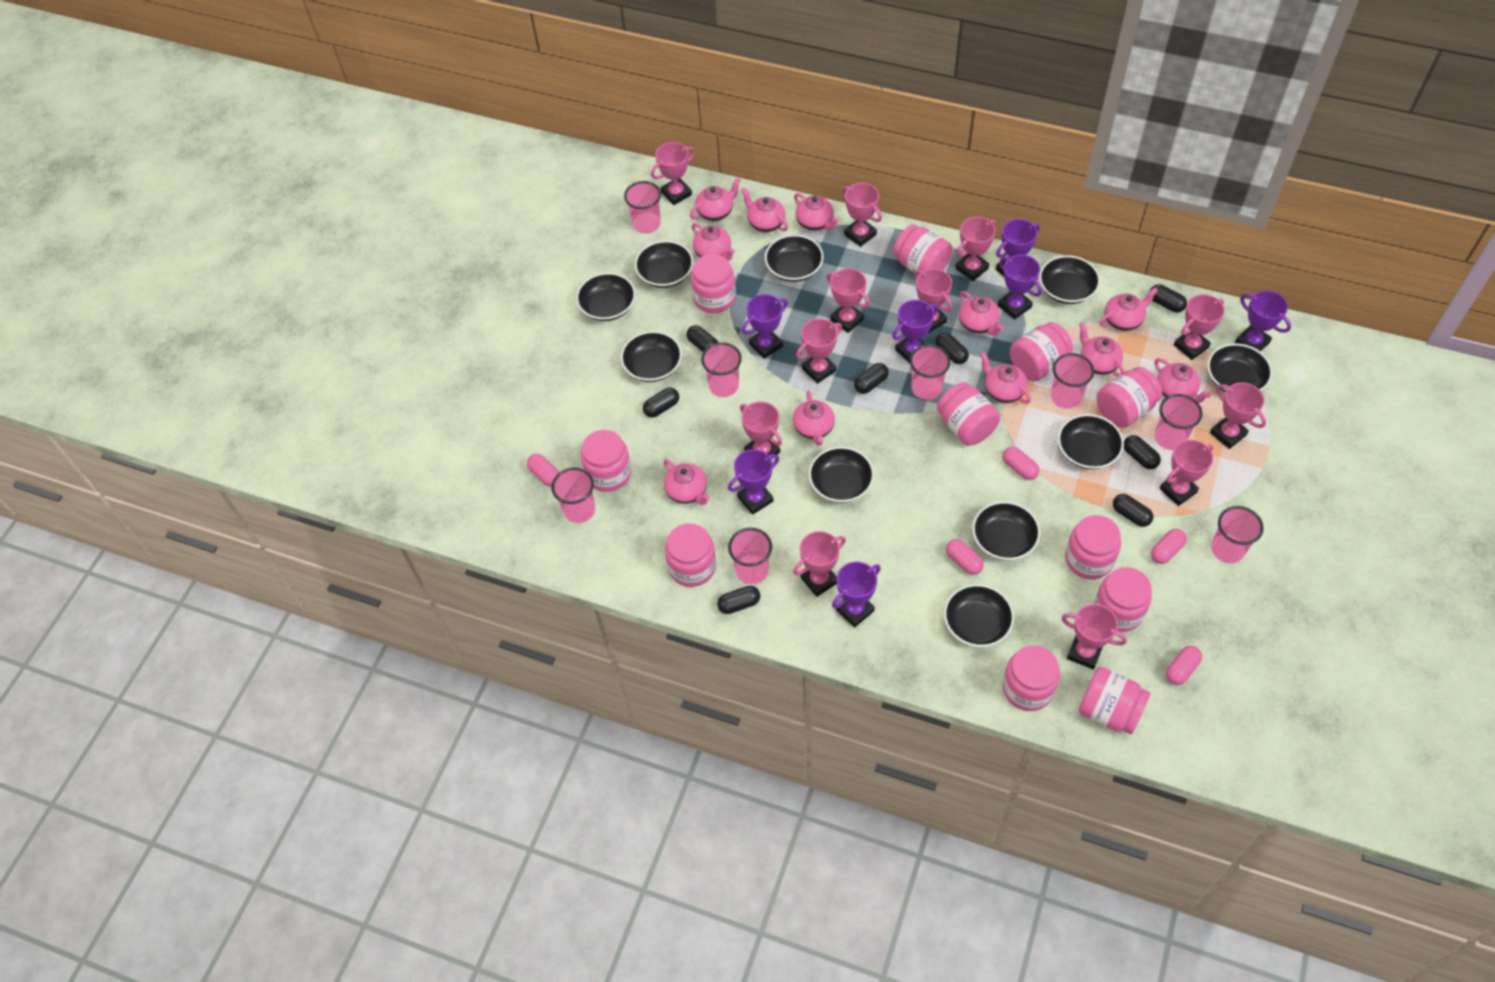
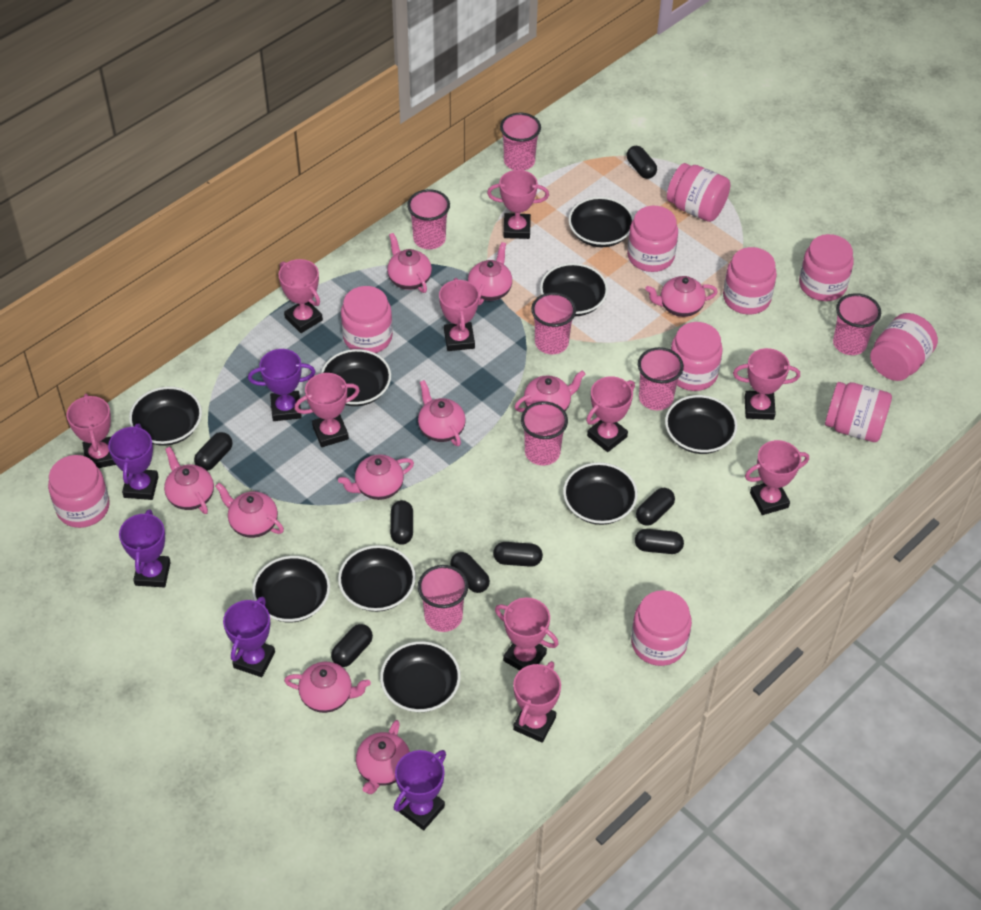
black bowl: [576,273,636,321] [621,331,682,382] [635,241,693,288] [765,234,824,282] [809,446,874,503] [944,584,1014,647] [972,501,1040,560] [1039,255,1100,304] [1058,414,1124,469] [1207,343,1272,392] = 10 -> [129,387,202,446] [252,556,330,623] [321,349,391,406] [338,545,416,612] [380,641,461,712] [540,263,608,316] [563,462,638,525] [568,197,634,247] [665,395,737,454] = 9
pink capsule: [527,454,559,487] [946,539,984,575] [1002,446,1039,480] [1151,529,1187,564] [1166,646,1202,685] = 5 -> none = 0
pink cup: [551,467,595,523] [624,181,661,234] [701,342,742,397] [728,527,772,584] [909,344,951,400] [1051,353,1094,409] [1154,394,1202,450] [1211,506,1263,564] = 8 -> [407,189,450,249] [418,565,468,632] [500,113,541,170] [521,401,568,466] [531,292,576,354] [638,347,684,410] [833,293,881,355] = 7
pink jar: [581,430,631,492] [665,523,716,587] [691,254,736,313] [893,224,952,275] [937,382,1000,446] [1003,645,1060,711] [1010,322,1073,381] [1065,515,1121,579] [1078,667,1150,735] [1094,567,1152,632] [1097,367,1162,428] = 11 -> [48,455,110,528] [341,286,393,353] [627,206,678,272] [631,590,692,666] [667,163,730,222] [670,322,723,391] [723,247,777,315] [799,234,854,301] [825,382,892,442] [870,313,938,381] = 10
pink teapot: [664,459,710,505] [690,178,741,221] [692,223,735,261] [741,188,788,232] [793,390,835,446] [794,193,839,231] [959,291,1004,336] [980,352,1031,404] [1079,322,1125,376] [1099,287,1158,331] [1154,358,1211,403] = 11 -> [164,447,214,514] [215,483,284,538] [284,662,371,713] [338,454,414,500] [356,720,410,794] [387,233,432,293] [418,380,466,446] [468,242,512,305] [515,370,585,412] [645,276,717,317] = 10
pink trophy: [651,142,695,205] [740,401,782,455] [793,531,846,597] [796,319,842,384] [826,268,870,333] [842,183,882,247] [915,268,952,333] [955,217,996,281] [1061,604,1127,669] [1160,440,1213,506] [1174,294,1224,360] [1210,383,1266,449] = 12 -> [67,394,116,468] [279,259,323,333] [294,373,360,447] [439,278,479,351] [487,170,549,239] [495,598,559,671] [513,661,561,743] [586,376,635,452] [733,348,800,420] [745,440,809,515] = 10
purple trophy: [728,449,779,515] [742,294,788,359] [832,562,881,628] [892,300,938,364] [996,219,1040,277] [998,254,1042,320] [1235,290,1291,352] = 7 -> [108,424,159,500] [119,509,171,587] [223,597,275,677] [248,349,316,421] [394,750,446,830] = 5

